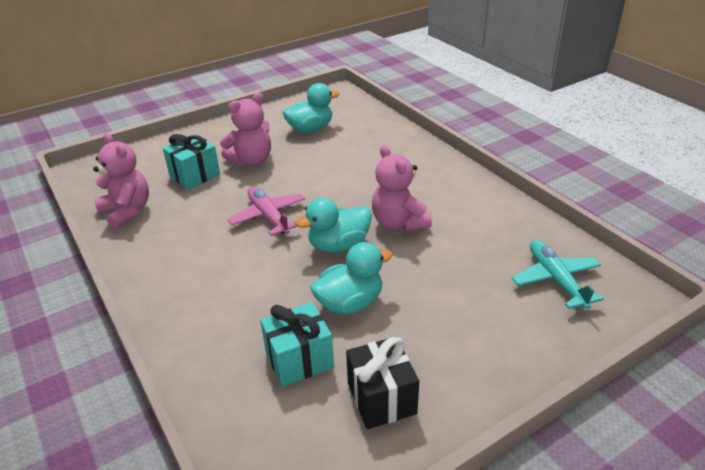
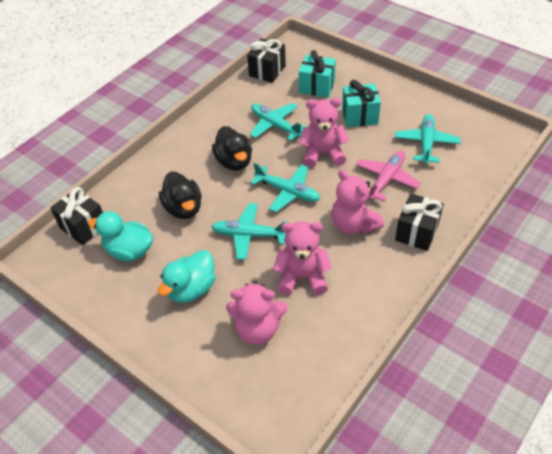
black duck: none = 0 -> [159,172,202,219] [212,126,252,171] = 2
black gift: [346,337,419,429] = 1 -> [50,187,103,245] [247,38,286,83] [395,193,444,251] = 3
pink teddy bear: [93,133,149,229] [220,93,271,165] [372,145,432,232] = 3 -> [226,281,288,345] [273,221,332,295] [299,98,349,168] [332,169,384,235] = 4
turquoise duck: [282,83,339,133] [295,198,372,253] [310,242,393,315] = 3 -> [88,211,153,261] [158,250,216,303] = 2
turquoise plane: [512,240,604,309] = 1 -> [211,203,288,260] [250,103,306,141] [251,163,320,212] [395,114,461,164] = 4

